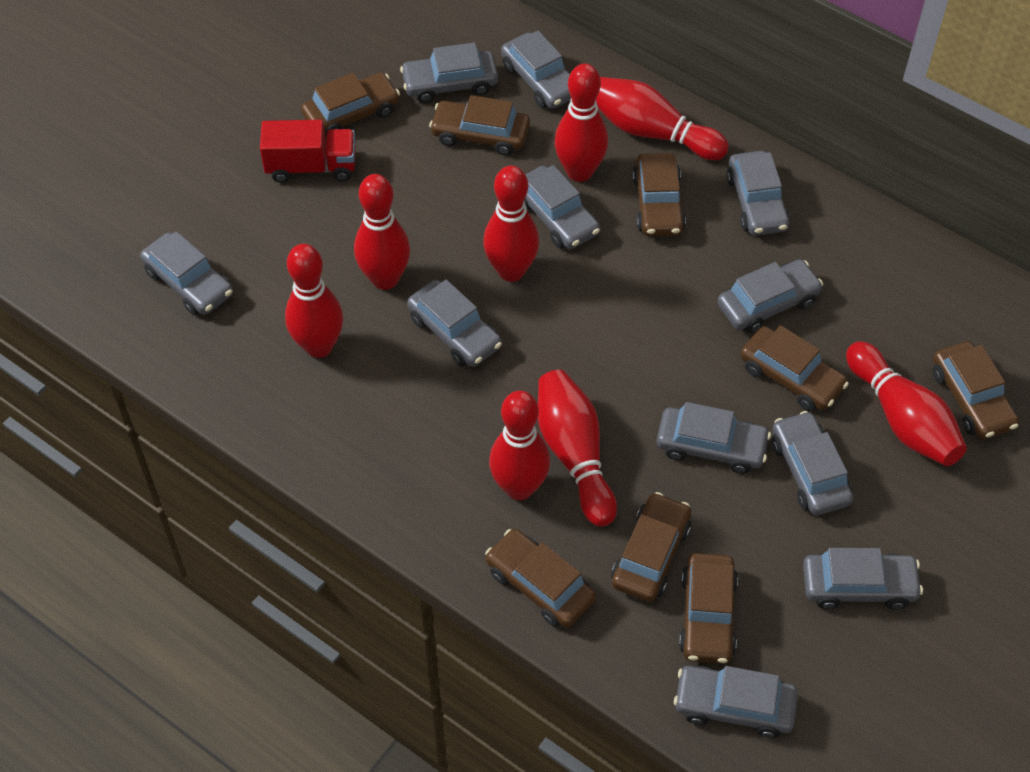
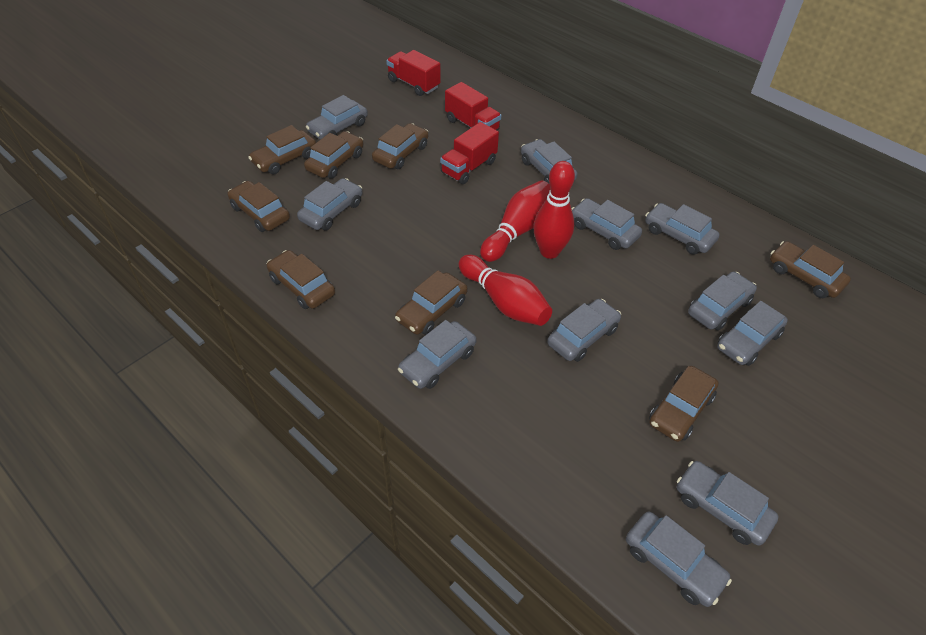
red bowling pin: [285,244,343,358] [354,174,410,290] [483,166,539,282] [489,391,550,500] [538,370,617,527] [554,64,608,182] [596,77,729,160] [846,341,967,466] = 8 -> [459,255,552,326] [480,181,550,262] [533,161,575,259] = 3
red truck: [260,120,355,183] = 1 -> [386,50,440,96] [440,122,499,184] [445,82,501,130] = 3

